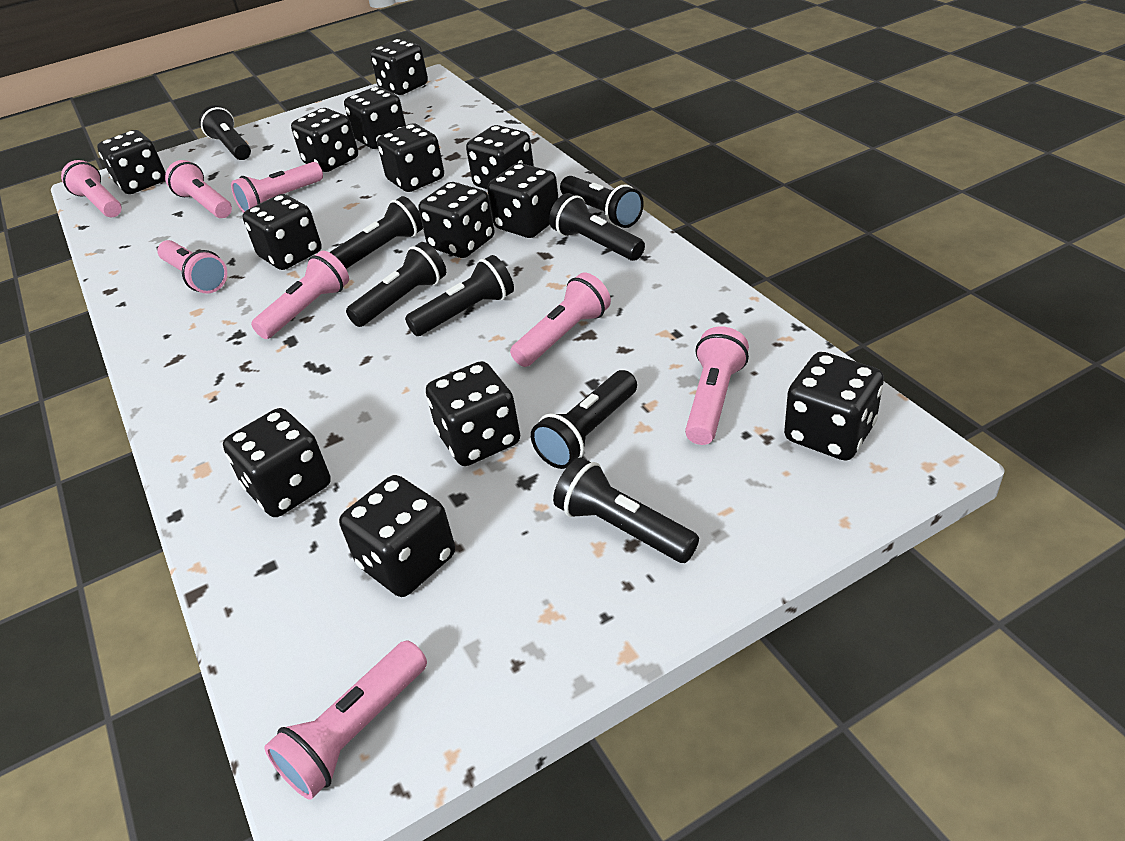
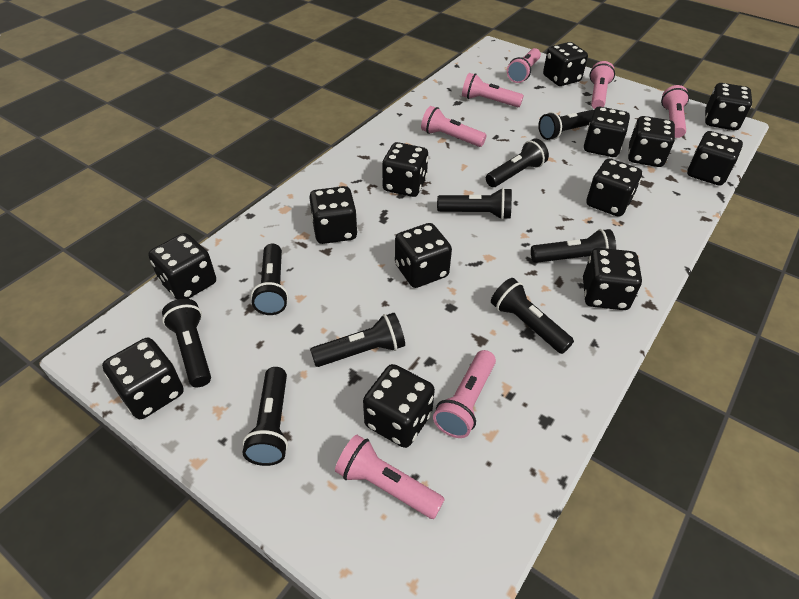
black flashlight: [199,105,251,160] [329,196,423,269] [346,242,446,327] [405,255,514,336] [531,370,637,469] [549,193,645,261] [553,457,699,563] [560,176,644,228] = 8 -> [162,298,211,387] [242,367,288,466] [251,244,288,315] [310,313,405,367] [437,188,512,220] [486,138,549,187] [491,278,574,354] [531,229,616,263] [538,110,594,140] = 9
pink flashlight: [61,160,122,217] [157,240,227,294] [165,160,232,218] [231,162,323,213] [251,251,349,339] [264,640,427,800] [510,272,611,367] [685,326,749,445] = 8 -> [335,435,445,519] [421,106,487,147] [433,350,496,438] [462,73,524,107] [507,48,541,83] [590,61,615,109] [661,85,689,138] = 7

